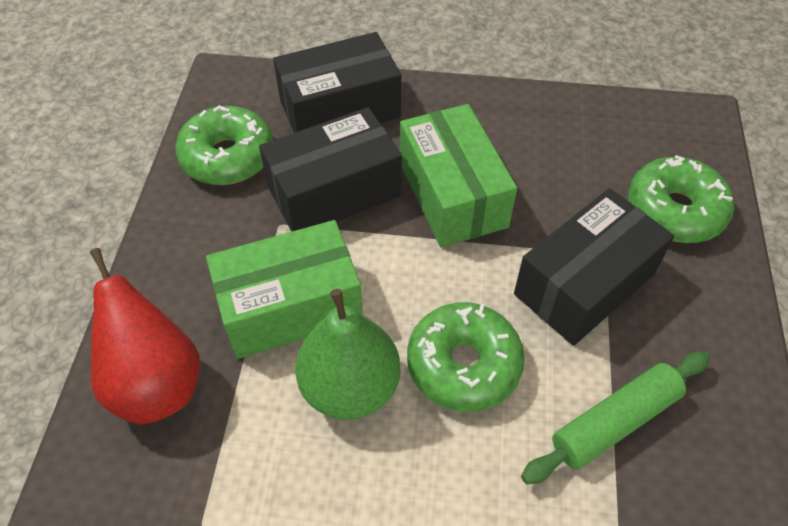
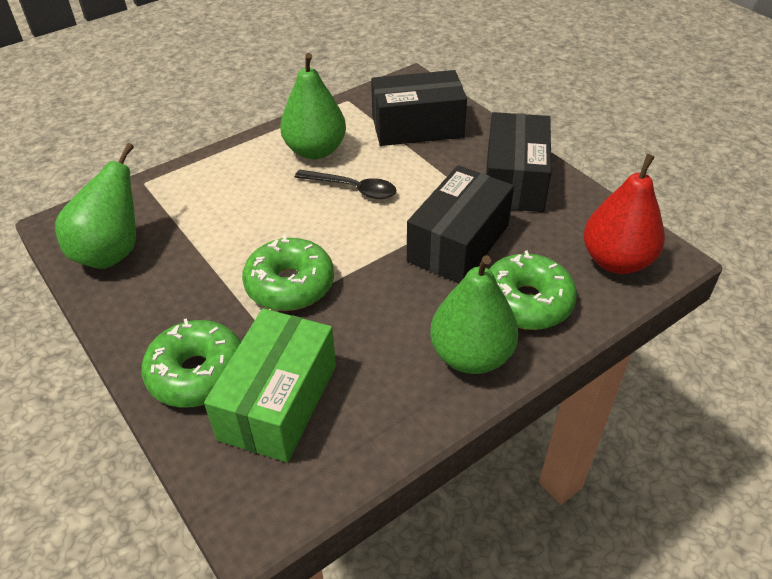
black spoon: none = 0 -> [295,169,396,199] = 1
green box: [206,220,363,359] [400,104,517,247] = 2 -> [204,308,336,463] = 1
green pear: [295,289,401,420] = 1 -> [55,143,136,269] [280,53,346,159] [430,256,519,374] = 3
green rolling pin: [521,351,710,484] = 1 -> none = 0

